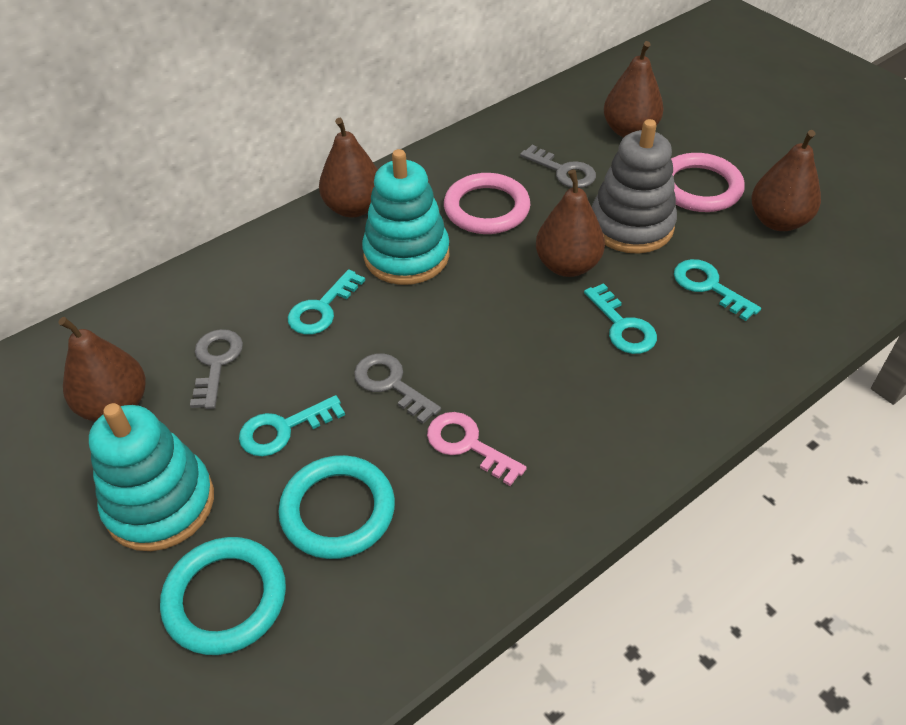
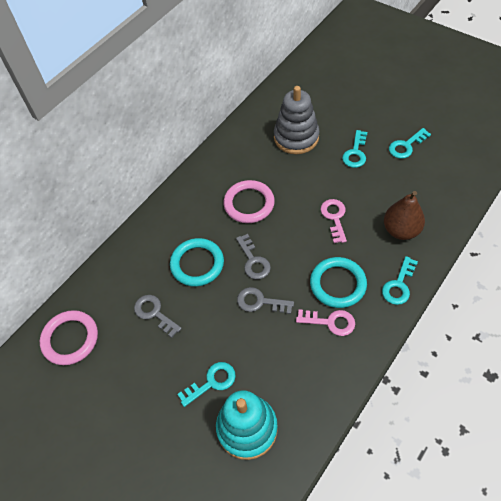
brown pear: [59,317,146,422] [319,118,378,218] [536,169,605,277] [604,41,664,138] [751,130,821,231] = 5 -> [384,191,425,240] = 1
pink key: [427,412,527,486] = 1 -> [296,309,355,336] [321,199,347,243] = 2
turquoise stacking toy: [89,403,214,551] [362,149,449,285] = 2 -> [216,390,278,460] = 1

